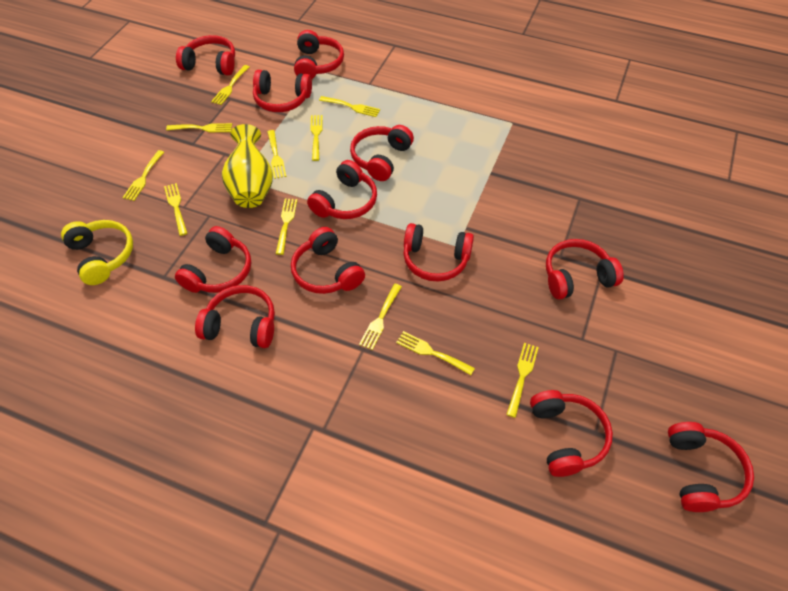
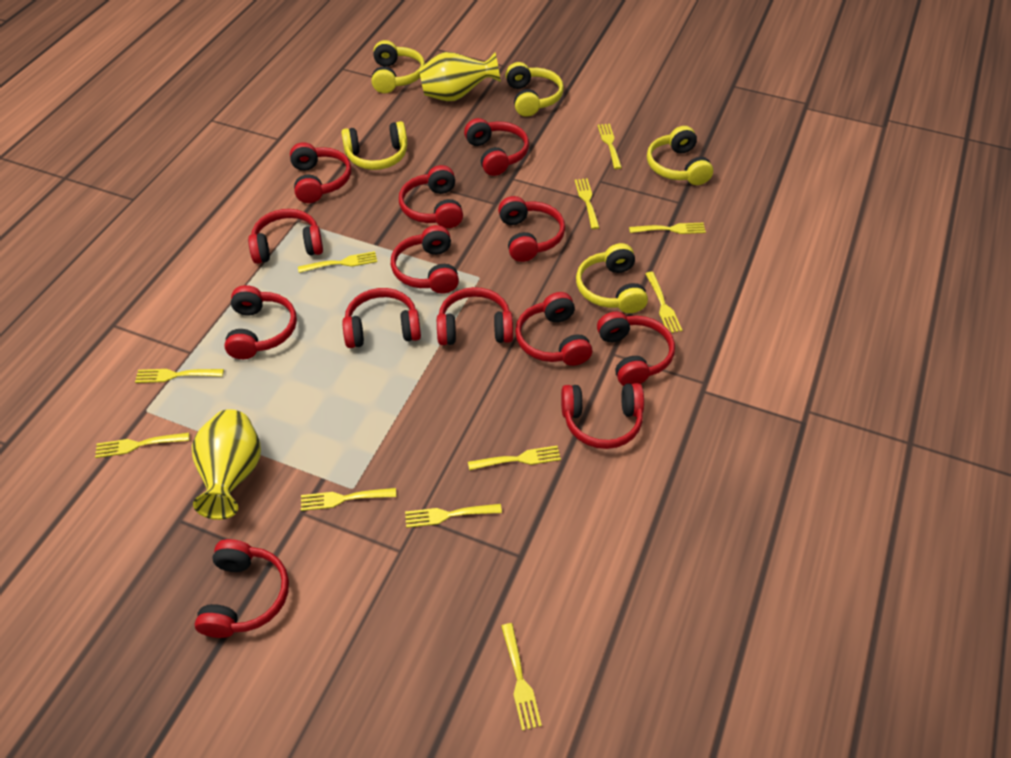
red headphones: [175,226,251,293] [176,35,235,76] [195,285,275,348] [253,70,312,112] [291,227,365,294] [294,30,344,79] [307,160,377,219] [350,125,414,181] [403,223,474,281] [530,390,613,477] [546,239,624,300] [668,422,754,512] = 12 -> [194,539,289,638] [224,285,297,359] [248,209,323,264] [290,142,351,203] [342,288,421,348] [391,225,459,294] [399,165,463,228] [437,287,513,345] [464,118,529,176] [498,196,565,262] [515,292,592,366] [561,383,644,449] [597,312,675,386] = 13
yellow headphones: [61,220,133,285] = 1 -> [341,121,407,170] [372,40,425,93] [505,62,564,117] [576,243,648,313] [647,126,713,185] = 5
yellow vase: [222,124,273,208] = 1 -> [192,409,261,520] [419,52,501,101] = 2

